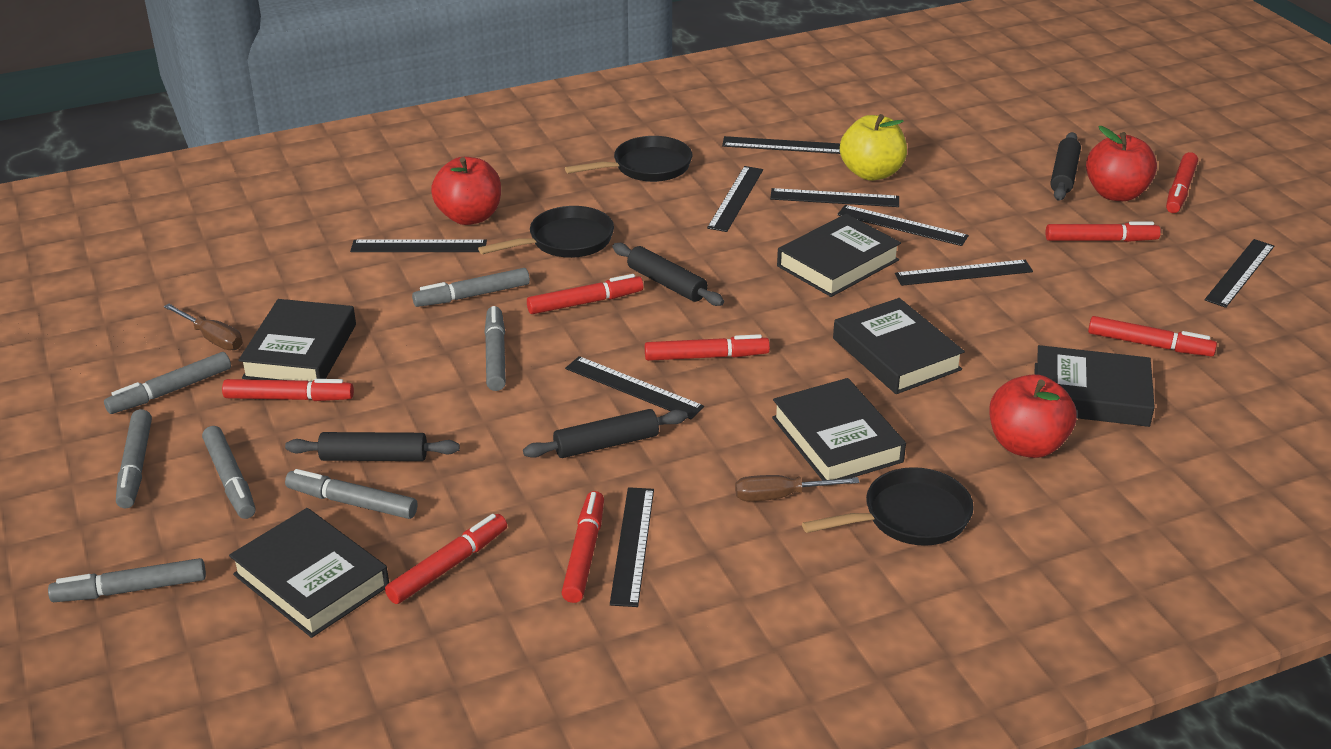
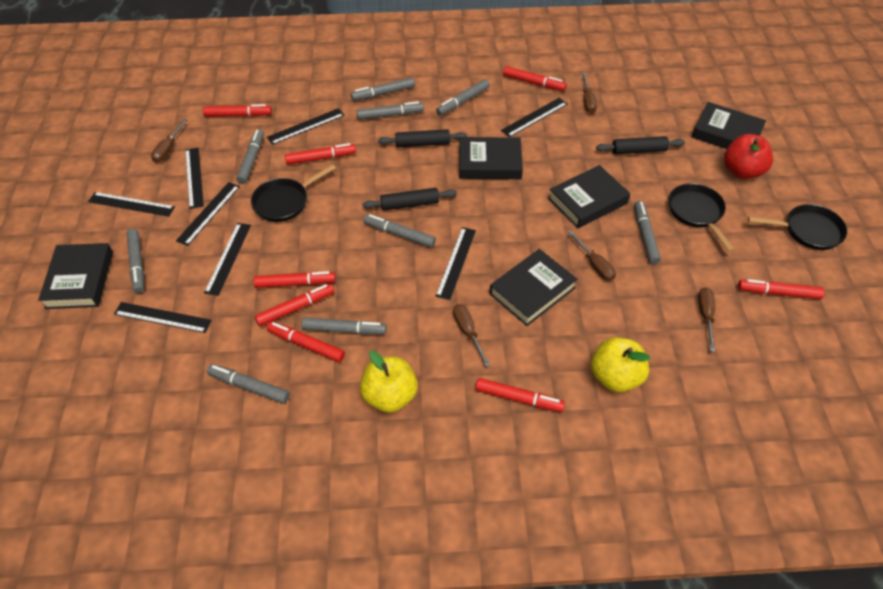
black book: [229,508,389,638] [238,299,356,382] [772,378,906,480] [777,214,901,297] [833,298,965,394] [1035,345,1155,427] = 6 -> [38,243,113,309] [459,137,523,179] [489,249,578,326] [548,165,630,229] [692,102,766,149] = 5
black rolling pin: [285,432,460,461] [523,409,687,458] [612,243,724,306] [1050,132,1081,201] = 4 -> [362,188,457,211] [378,129,467,147] [596,136,685,154] = 3
black ruler: [350,239,487,252] [565,356,704,419] [610,487,654,607] [707,166,763,232] [722,136,840,154] [770,188,899,207] [837,205,969,246] [895,260,1033,286] [1205,239,1274,308] = 9 -> [88,192,175,217] [114,302,212,333] [176,182,240,246] [185,148,204,209] [204,223,251,296] [267,108,345,145] [436,227,476,300] [501,98,568,137] = 8
brown screwdriver: [164,304,243,350] [735,475,860,502] = 2 -> [151,119,187,163] [453,304,490,366] [568,231,616,281] [582,73,597,113] [698,287,715,352] = 5
grey marker: [48,558,206,602] [104,352,231,414] [116,409,152,508] [202,426,256,519] [285,469,418,519] [412,268,530,307] [484,306,506,391] = 7 -> [126,229,144,293] [207,364,290,404] [236,129,264,184] [301,317,387,334] [351,77,415,101] [357,101,424,120] [364,214,436,248] [436,79,490,115] [634,201,661,264] = 9
red apple: [431,157,501,225] [989,374,1076,458] [1086,126,1157,201] = 3 -> [724,134,773,179] = 1
yellow apple: [840,114,907,181] = 1 -> [360,351,418,413] [591,337,651,393] = 2

